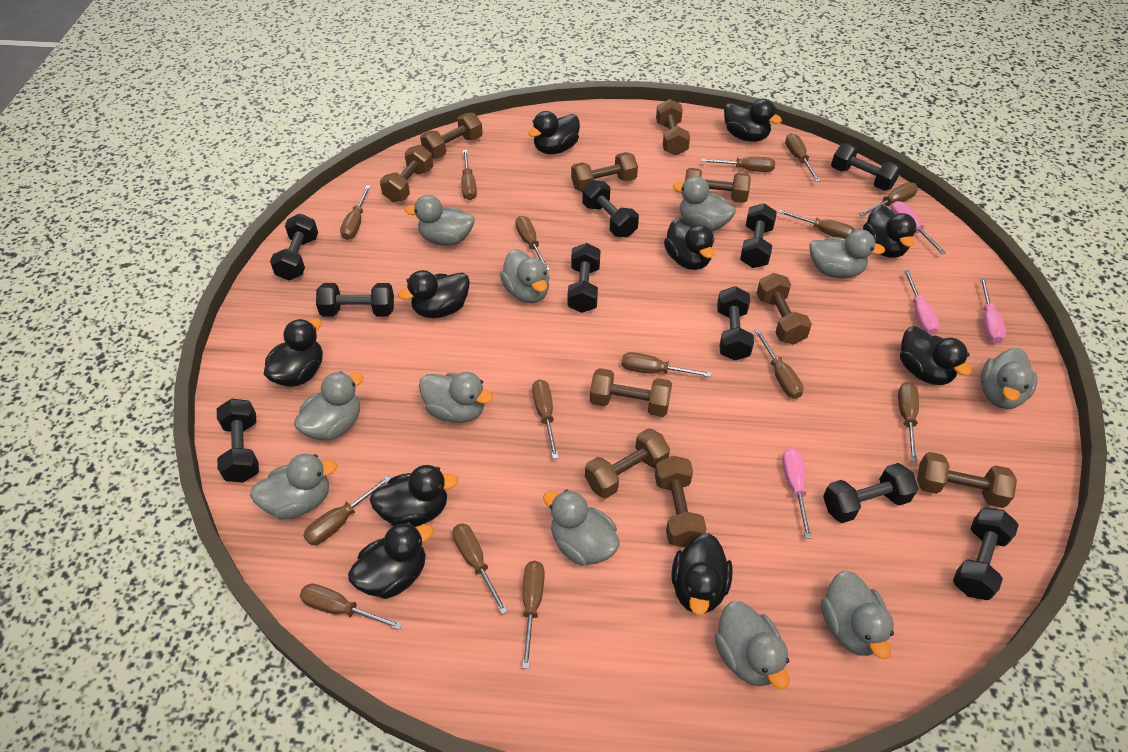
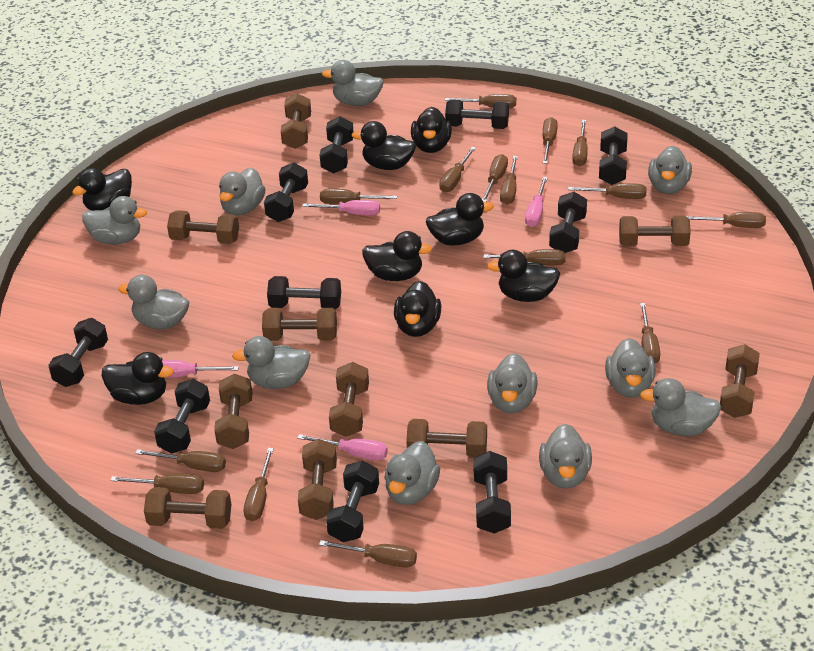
black duck: [263,318,323,387] [348,522,433,599] [370,465,459,527] [398,270,470,318] [528,111,580,154] [664,218,715,270] [671,533,733,615] [724,99,782,142] [863,205,917,258] [900,326,972,385] = 10 -> [72,168,132,211] [102,352,174,405] [351,121,416,170] [362,231,432,281] [394,281,441,337] [411,107,452,153] [426,193,494,246] [487,250,560,302] = 8

